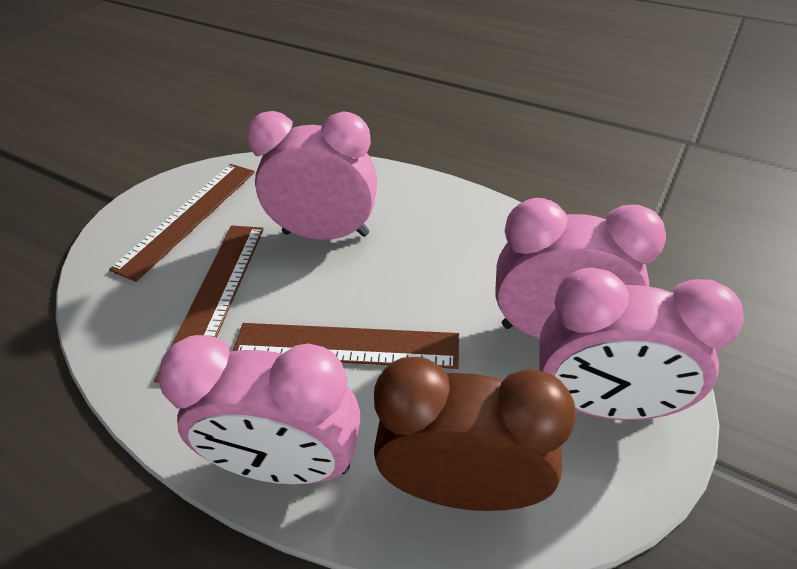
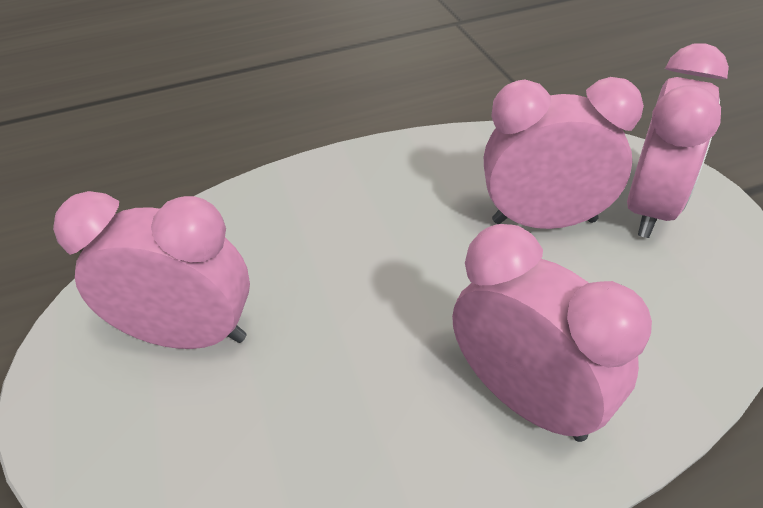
brown clock: [374,357,576,511] = 1 -> none = 0
brown ruler: [109,164,255,282] [154,226,264,383] [233,323,459,369] = 3 -> none = 0

